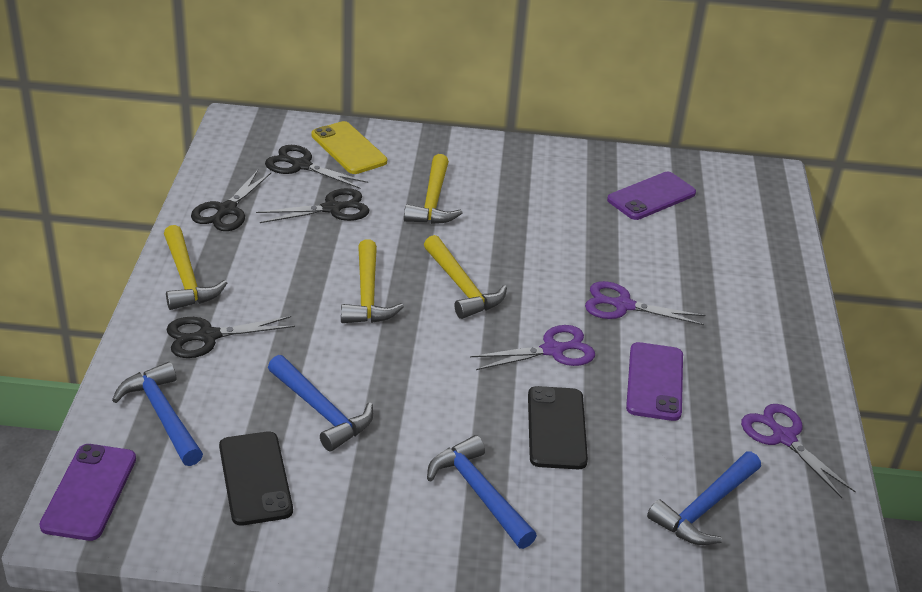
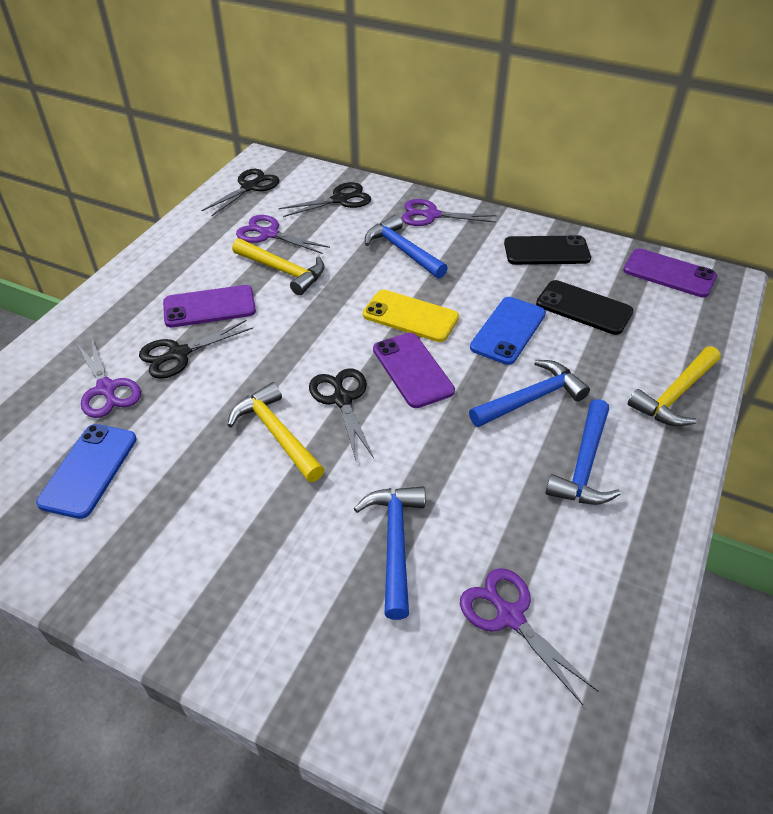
blue phone: none = 0 -> [36,424,137,519] [470,297,546,365] = 2
purple scissors: [470,325,595,370] [585,281,705,325] [741,404,856,498] = 3 -> [76,336,141,418] [236,215,330,254] [402,199,496,226] [460,568,599,705] = 4
yellow hammer: [164,225,227,310] [341,239,404,323] [404,154,462,224] [424,235,507,319] = 4 -> [227,382,325,482] [232,238,325,295] [628,346,721,426] = 3

